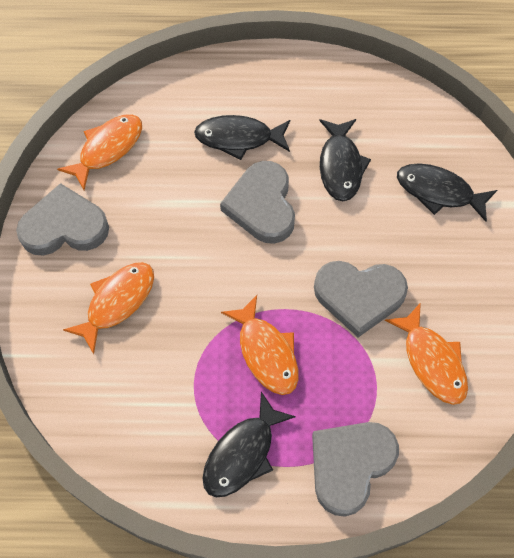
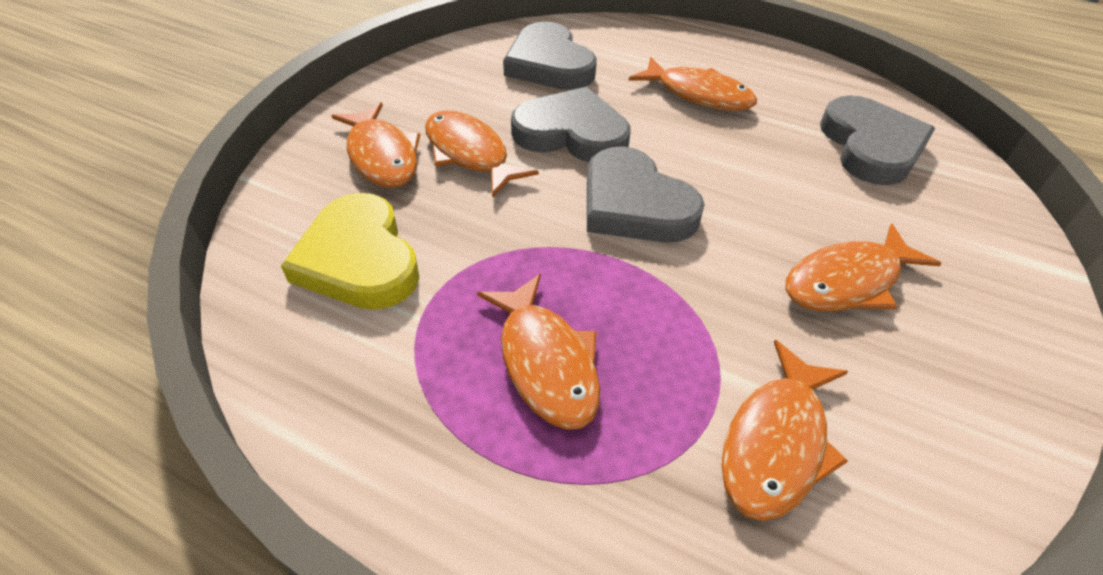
black fish: [194,115,290,160] [203,392,296,498] [319,119,371,201] [397,163,497,222] = 4 -> none = 0
orange fish: [57,114,142,190] [63,262,154,354] [221,295,299,395] [385,303,468,405] = 4 -> [332,102,420,188] [425,110,539,198] [477,274,600,430] [629,57,757,111] [721,340,848,521] [785,224,942,311] = 6
yellow heart: none = 0 -> [281,193,419,310] = 1

